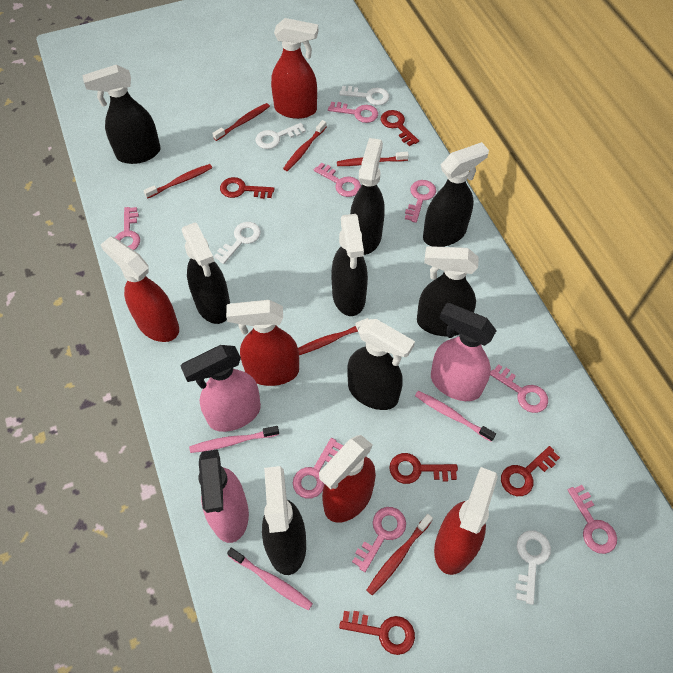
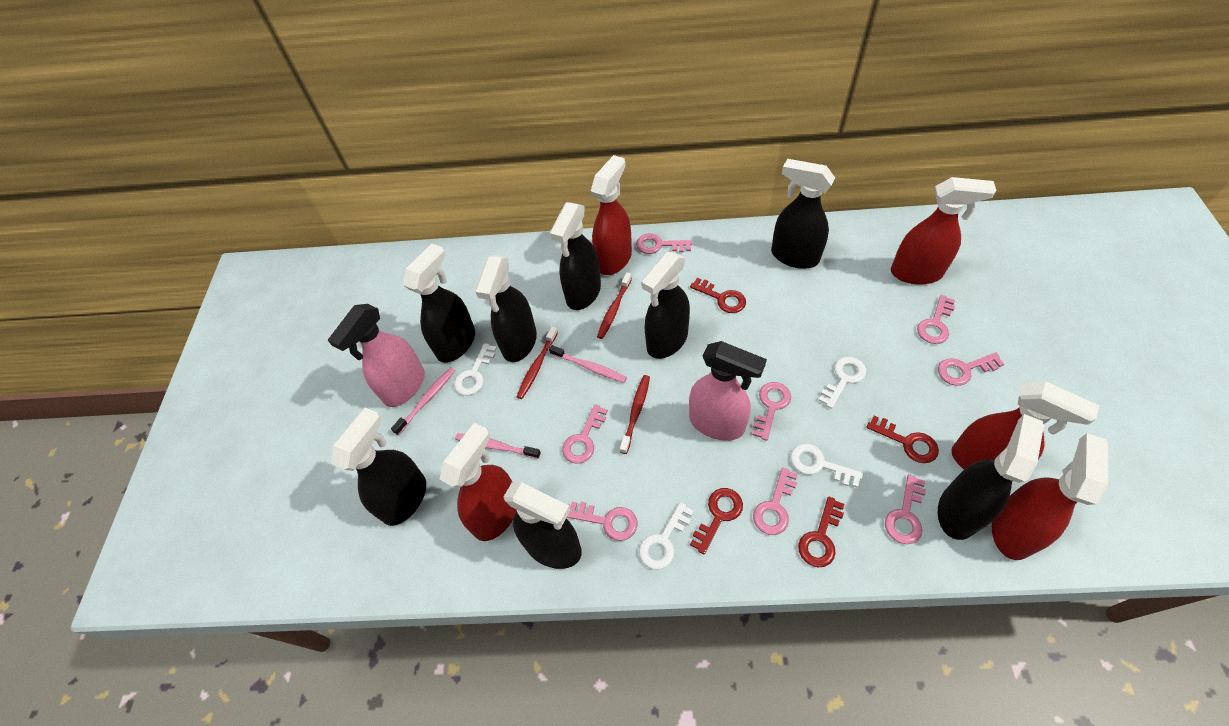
pink spray bottle: [180,345,261,432] [198,449,249,543] [431,303,496,401] = 3 -> [328,304,425,407] [689,341,767,441] = 2
red key: [220,177,274,199] [339,611,415,655] [381,110,419,146] [389,453,458,484] [501,446,560,496] = 5 -> [690,278,746,313] [690,488,743,554] [798,497,844,568] [867,416,939,463] = 4
red toothbrush: [143,164,212,199] [212,103,270,141] [283,120,327,171] [298,318,369,355] [337,152,409,166] [367,514,433,596] = 6 -> [516,326,558,399] [597,272,632,339] [620,375,650,454] = 3

